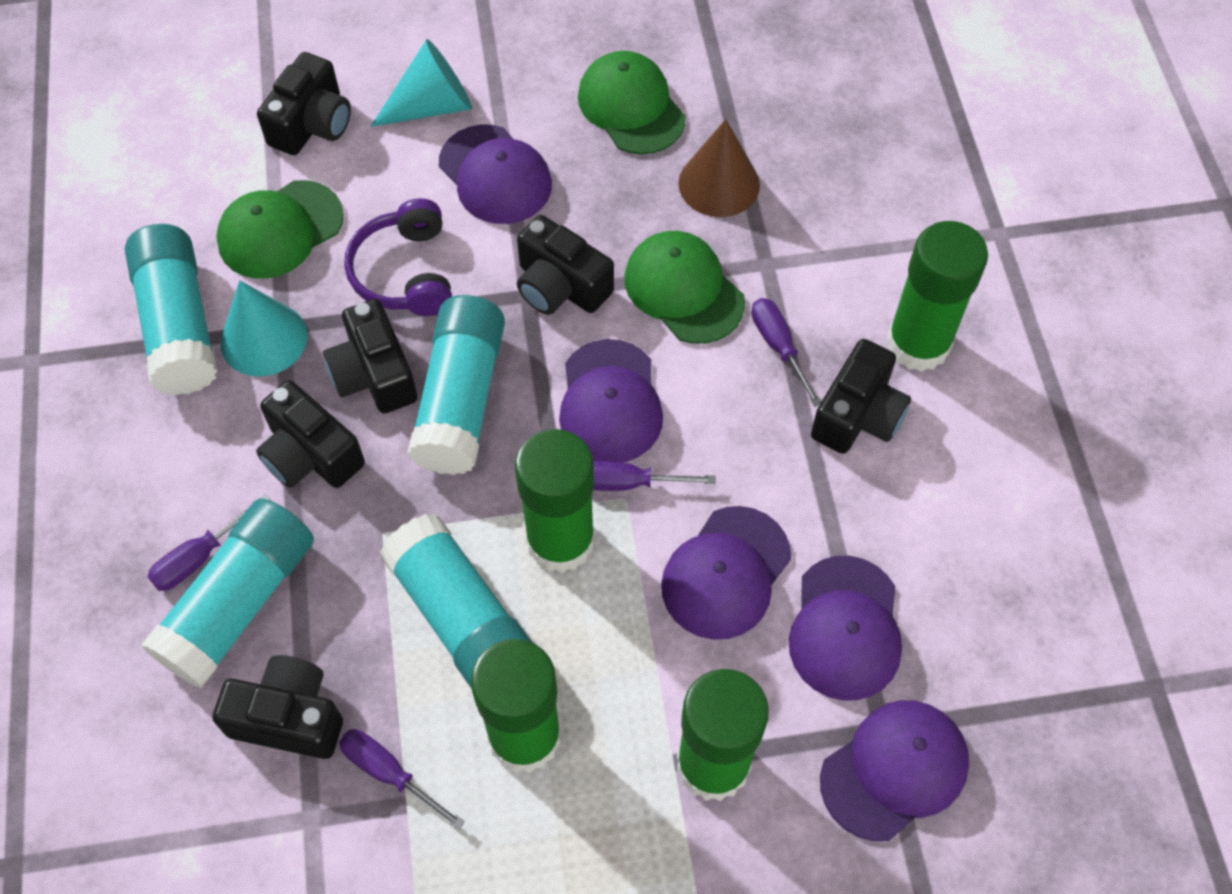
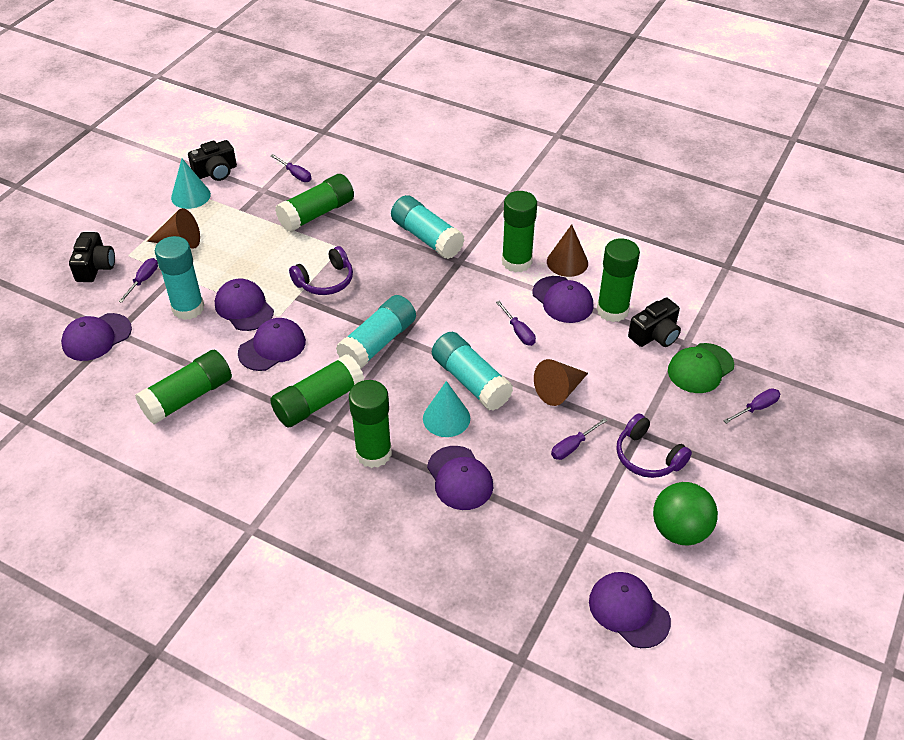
black camera: [212,655,343,759] [256,380,365,488] [257,52,351,155] [323,299,417,413] [517,215,614,315] [811,339,911,454] = 6 -> [69,232,115,282] [188,140,237,181] [628,298,681,347] = 3
brown cone: [678,119,760,217] = 1 -> [147,208,200,249] [534,359,588,406] [547,224,588,277] = 3
green ball: none = 0 -> [653,482,718,546] = 1
green cap: [216,180,344,279] [578,51,686,155] [624,231,745,344] = 3 -> [668,343,734,393] = 1
green glue stick: [471,639,561,773] [515,429,595,573] [677,669,769,801] [886,221,988,372] = 4 -> [135,350,232,424] [270,354,364,427] [275,174,354,232] [349,380,392,468] [502,191,537,272] [596,238,640,322] = 6
purple cap: [439,124,552,224] [559,339,663,462] [661,506,791,640] [789,556,902,700] [820,700,969,841] = 5 -> [61,313,132,361] [215,279,274,331] [238,318,306,371] [427,446,493,510] [532,276,594,323] [589,572,671,648] = 6
purple headphones: [344,198,452,316] = 1 -> [289,246,353,295] [617,414,692,478] = 2
purple screwdriver: [147,494,270,591] [339,729,465,830] [593,461,715,491] [751,298,821,407] = 4 -> [118,258,158,303] [270,154,312,182] [496,301,536,346] [551,418,608,460] [723,388,780,424] = 5

